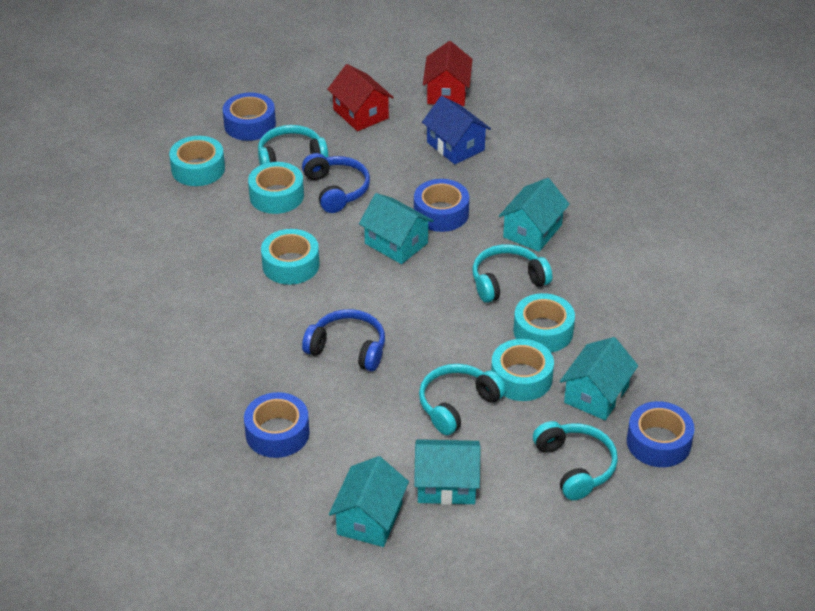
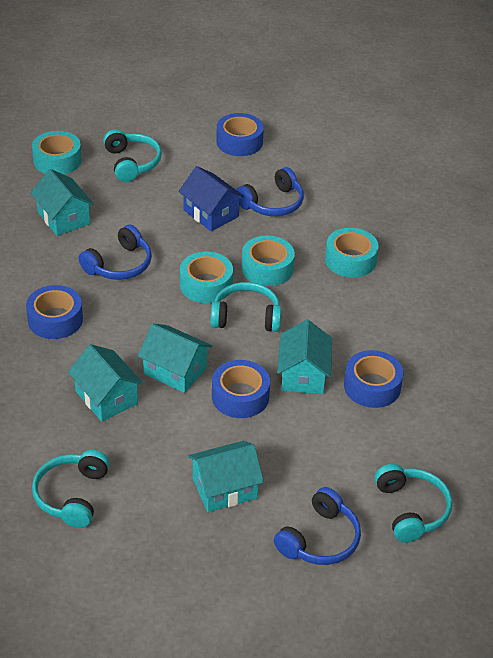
blue headphones: [302,153,370,213] [302,309,385,372] = 2 -> [79,224,152,280] [236,167,304,216] [274,487,361,565] = 3
red house: [327,64,394,131] [423,41,473,106] = 2 -> none = 0
turquoise tape: [169,136,225,186] [248,162,304,214] [261,229,320,285] [491,339,554,401] [514,293,575,352] = 5 -> [32,131,82,175] [180,252,233,303] [241,235,295,286] [325,228,379,278] = 4

